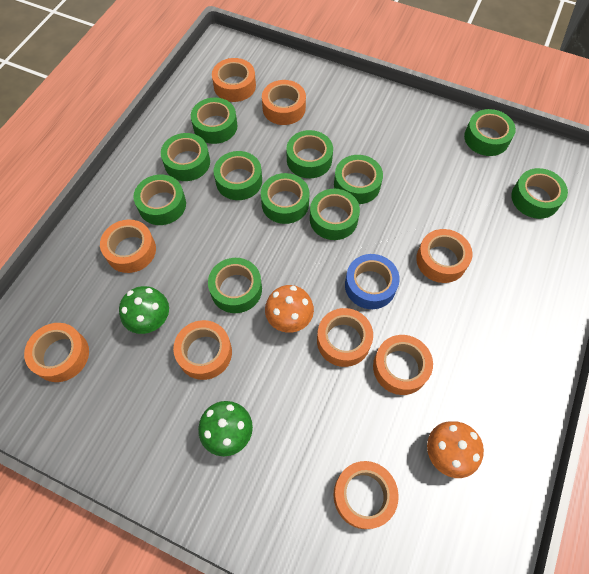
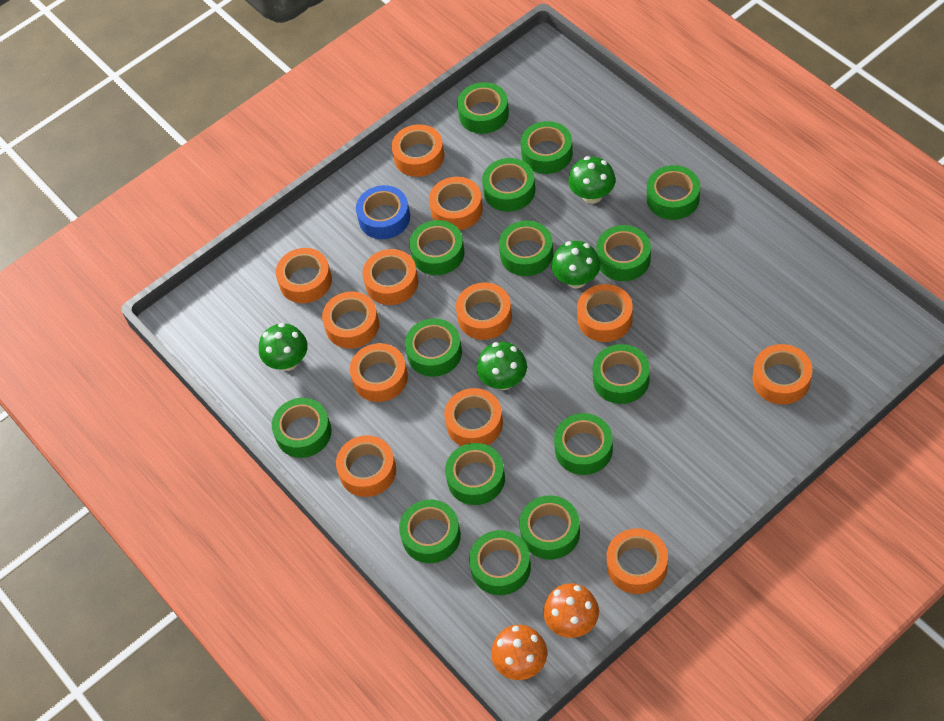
green mushroom: [119,286,169,334] [198,401,253,456] = 2 -> [259,323,308,371] [477,342,527,390] [552,241,600,289] [568,156,616,204] = 4
green tape: [133,174,186,225] [161,133,210,181] [191,97,237,144] [208,258,262,313] [214,151,262,200] [261,173,309,224] [286,130,333,178] [310,189,360,240] [334,155,383,204] [464,109,516,156] [511,168,568,219] = 11 -> [272,398,332,458] [399,500,461,563] [405,318,462,377] [409,220,465,275] [445,443,505,505] [457,82,509,134] [469,530,531,595] [482,158,535,212] [499,221,553,276] [519,495,580,560] [521,121,573,174] [554,413,613,475] [593,344,650,404] [596,225,651,281] [647,165,700,220] = 15
orange tape: [24,323,89,382] [100,219,156,273] [173,320,232,380] [212,58,256,102] [262,80,306,125] [317,308,373,367] [333,461,399,529] [373,335,433,395] [416,229,473,283] = 9 -> [276,248,332,303] [322,292,379,349] [336,435,396,497] [350,343,408,402] [362,249,418,305] [392,124,444,177] [429,177,483,230] [444,388,503,446] [456,282,512,340] [577,284,633,342] [607,529,668,594] [752,344,812,404] = 12

